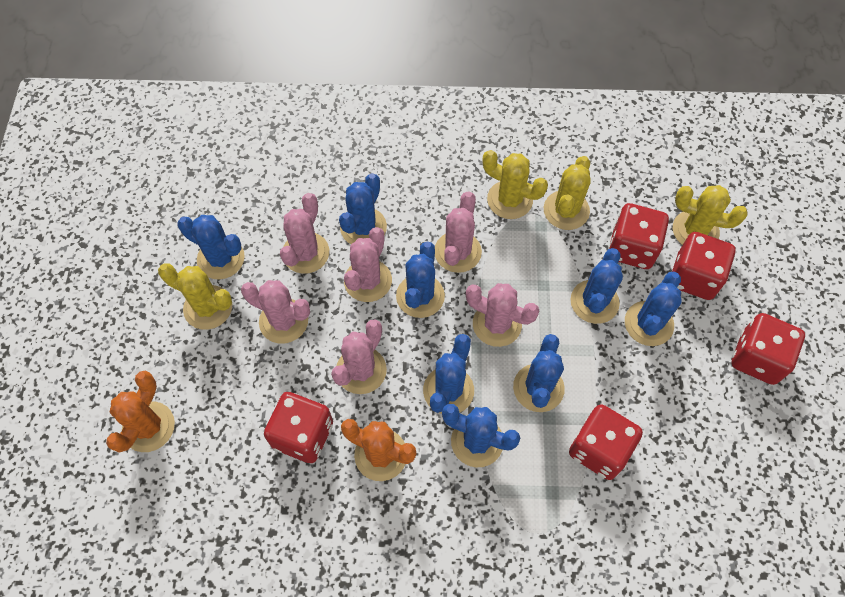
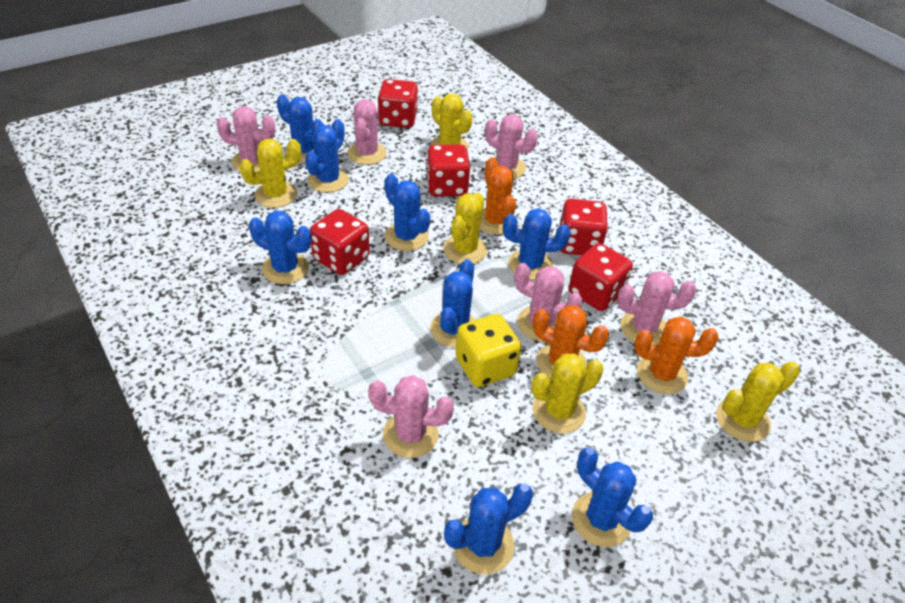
orange cactus: [106,371,175,452] [341,419,416,481] = 2 -> [480,157,516,235] [533,305,609,379] [634,316,719,394] = 3
yellow cactus: [158,263,232,330] [482,150,548,219] [544,156,591,230] [673,185,748,245] = 4 -> [239,139,301,208] [431,93,473,151] [443,193,487,264] [531,354,603,433] [716,362,800,442] = 5
yellow dice: none = 0 -> [456,314,521,387] = 1

